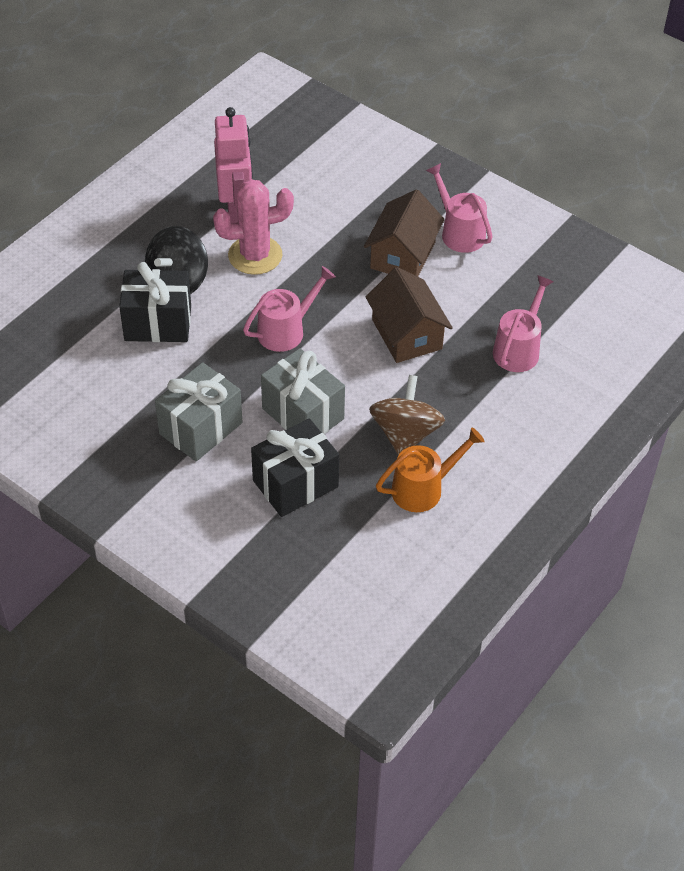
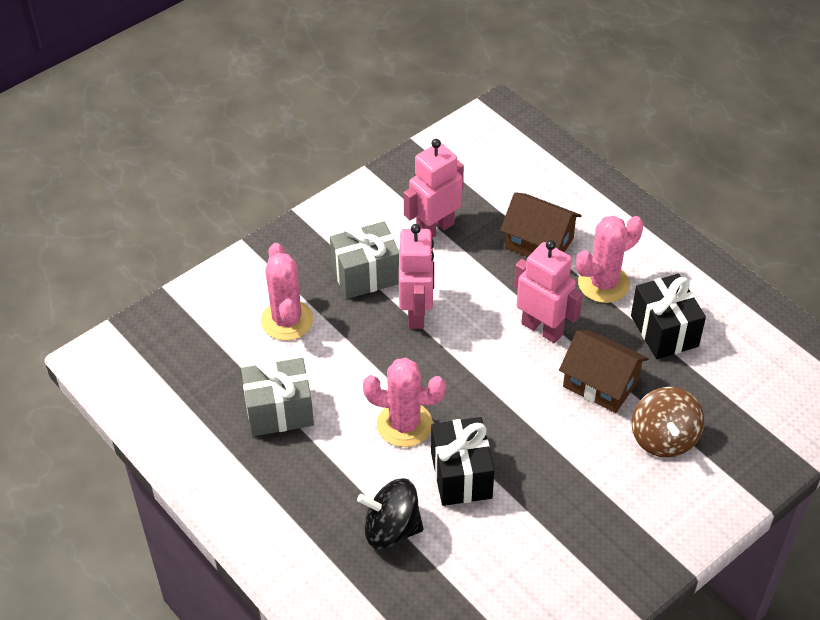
orange watering can: [376,427,485,512] = 1 -> none = 0
pink cactus: [213,179,294,275] = 1 -> [261,243,314,341] [363,358,446,447] [576,216,643,303] = 3
pink robot: [214,107,253,223] = 1 -> [399,224,434,329] [404,139,464,238] [514,240,583,343] = 3
pink watering can: [243,266,336,352] [426,163,493,253] [493,275,554,372] = 3 -> none = 0

